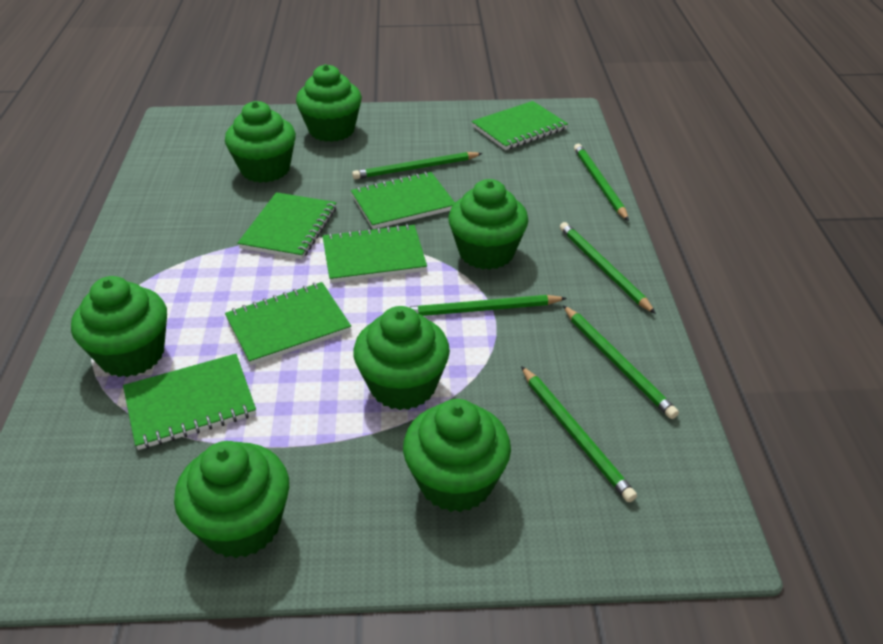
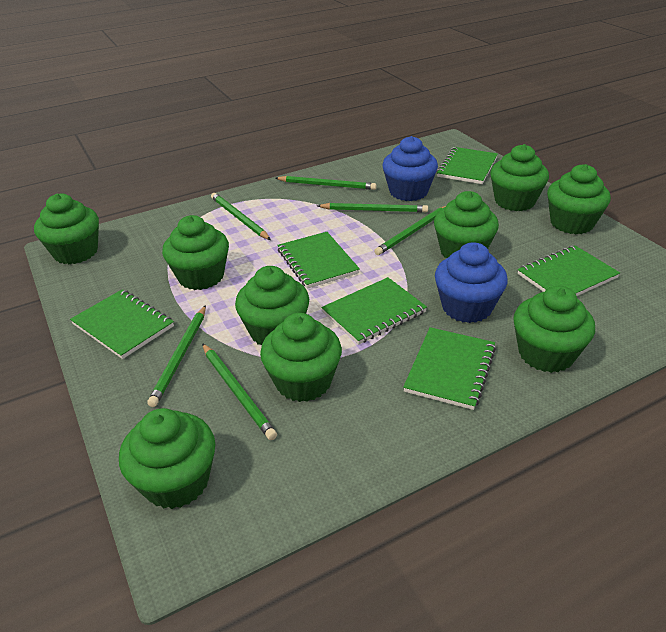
blue cupcake: none = 0 -> [382,136,438,201] [435,242,508,323] = 2
green cupcake: [71,276,167,377] [174,441,289,558] [225,101,296,183] [296,64,362,142] [353,306,450,410] [403,399,511,512] [448,179,528,270] = 7 -> [34,194,99,264] [119,408,215,509] [162,215,229,290] [235,266,309,345] [260,313,342,402] [434,191,499,258] [490,144,549,211] [513,286,595,373] [547,164,611,234] = 9

